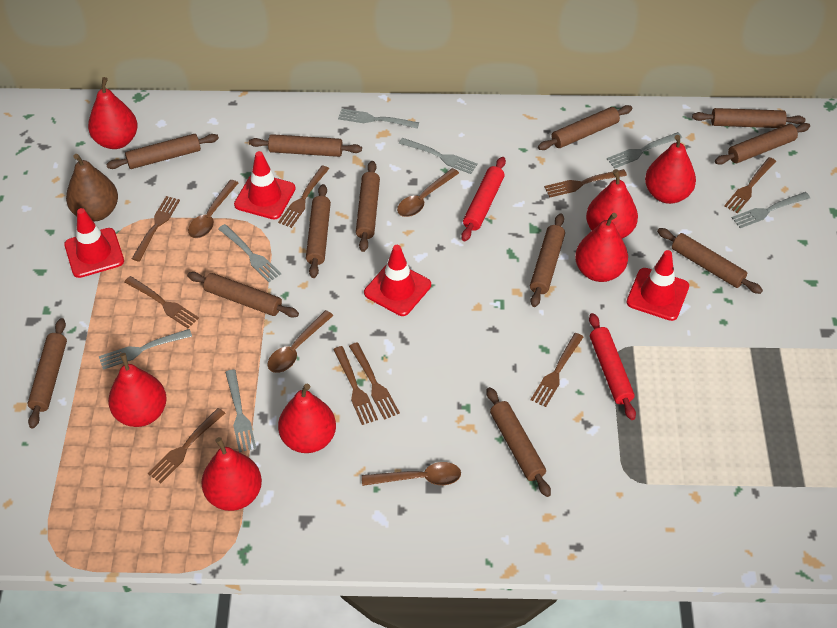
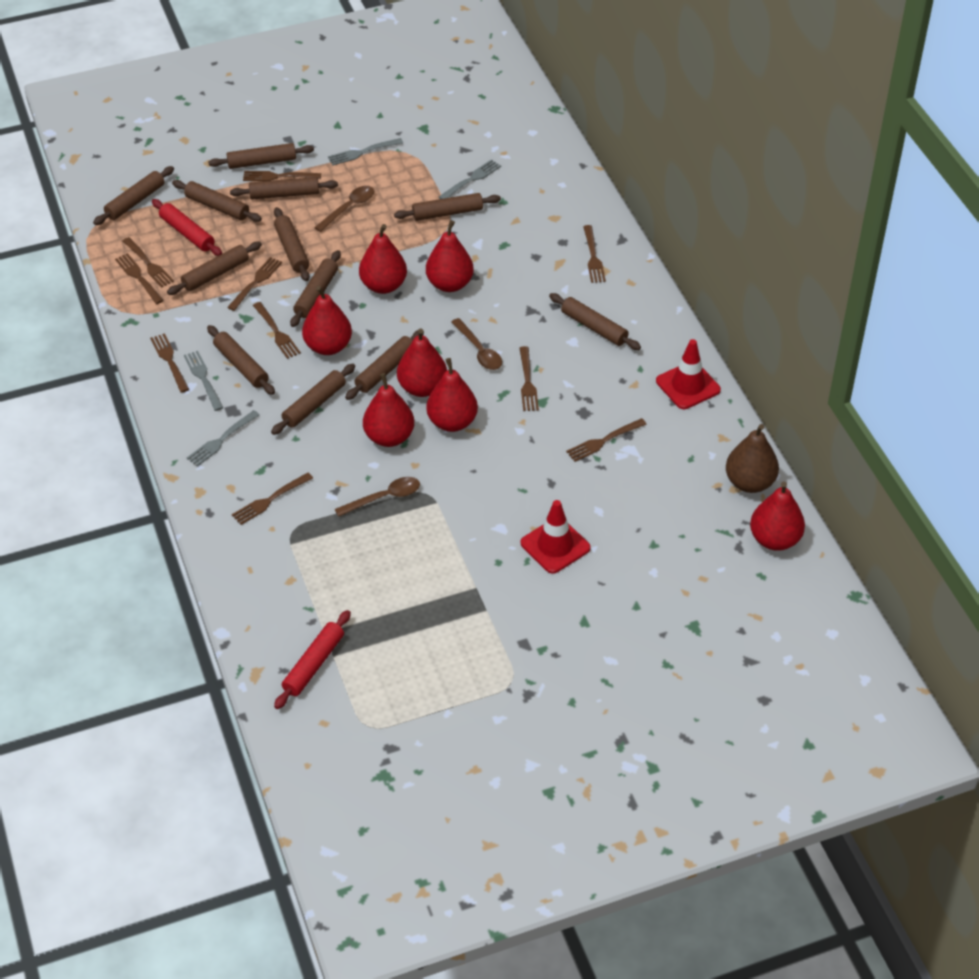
brown fork: [124,276,199,328] [132,196,180,262] [148,408,225,483] [278,165,329,228] [333,346,378,425] [349,342,400,420] [531,333,583,407] [544,169,627,197] [724,157,776,213] = 9 -> [115,253,164,304] [123,237,174,288] [150,333,189,393] [227,257,282,311] [232,473,313,525] [243,171,321,181] [253,302,301,359] [520,346,539,411] [566,418,647,462] [583,225,606,283] = 10
brown spoon: [188,180,238,238] [267,310,334,373] [362,462,461,486] [397,168,459,217] = 4 -> [314,186,374,232] [335,477,420,517] [451,318,502,370] = 3
grey fork: [99,329,192,370] [218,224,281,282] [225,369,256,452] [338,109,419,129] [399,138,478,174] [607,132,682,169] [732,192,810,228] = 7 -> [184,351,223,411] [187,410,260,467] [328,138,403,165] [439,159,501,199] = 4
red traffic cone: [64,208,124,278] [234,151,296,219] [364,245,431,316] [626,250,689,321] = 4 -> [521,500,591,574] [656,339,721,409] = 2

